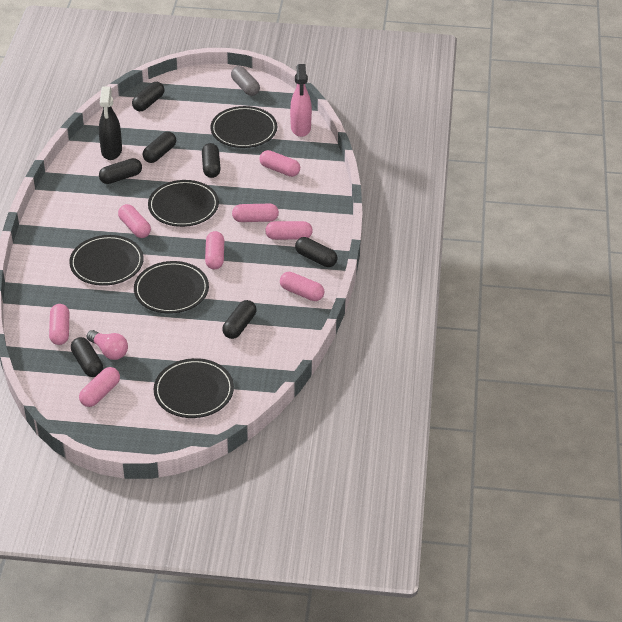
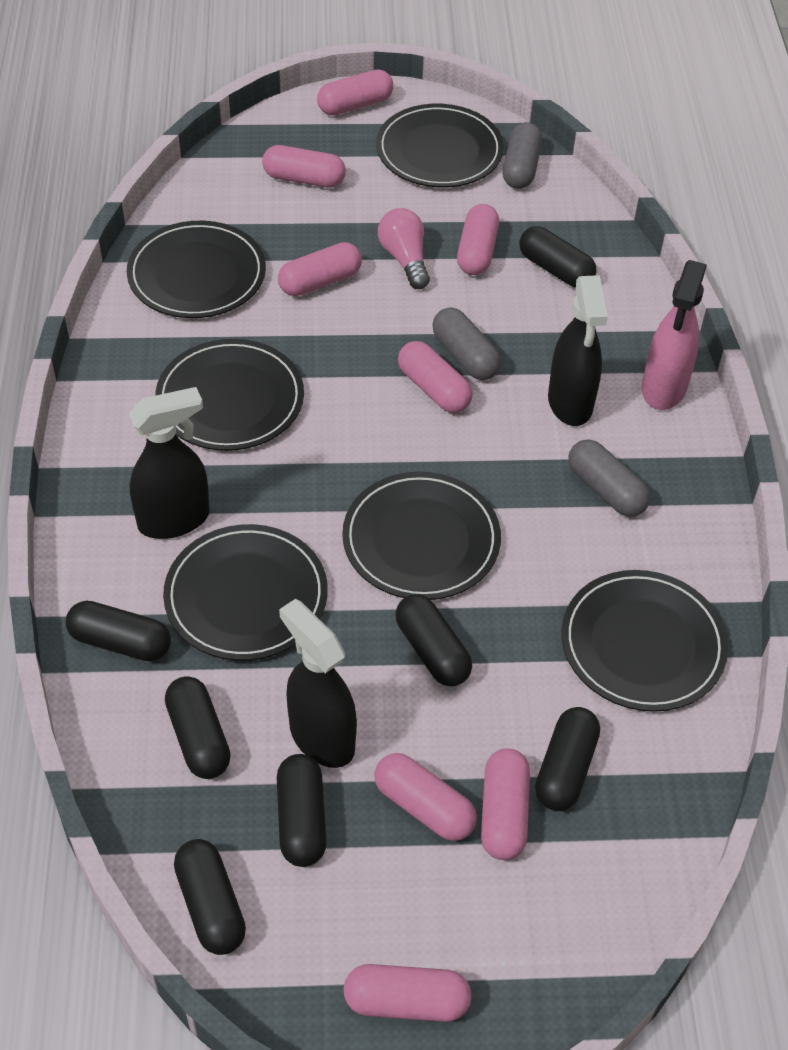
black plate: [69,235,144,286] [134,261,209,314] [148,180,219,227] [154,358,234,418] [210,106,277,148] = 5 -> [127,221,266,318] [155,339,304,451] [163,524,328,661] [342,472,501,600] [376,104,504,188] [562,570,728,712] = 6
black spray bottle: [99,87,122,160] = 1 -> [129,387,210,539] [279,599,357,768] [548,275,608,426] = 3
grey capsule: [231,66,260,96] = 1 -> [432,308,501,380] [503,122,542,189] [568,439,650,517] = 3

